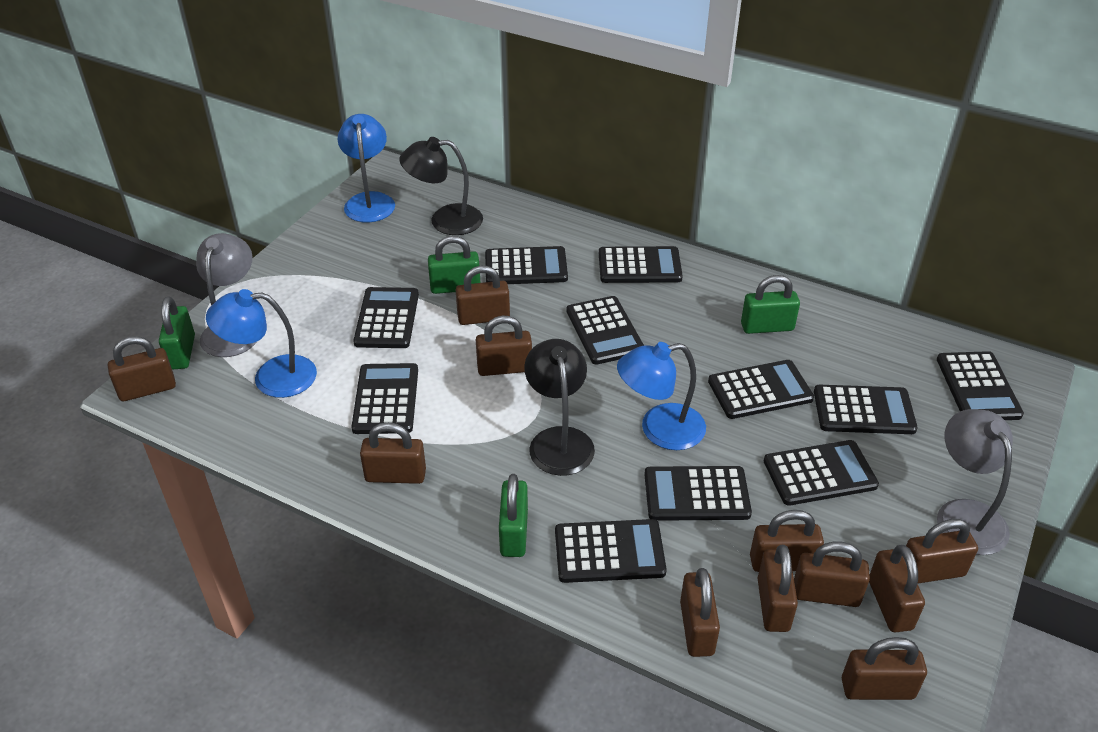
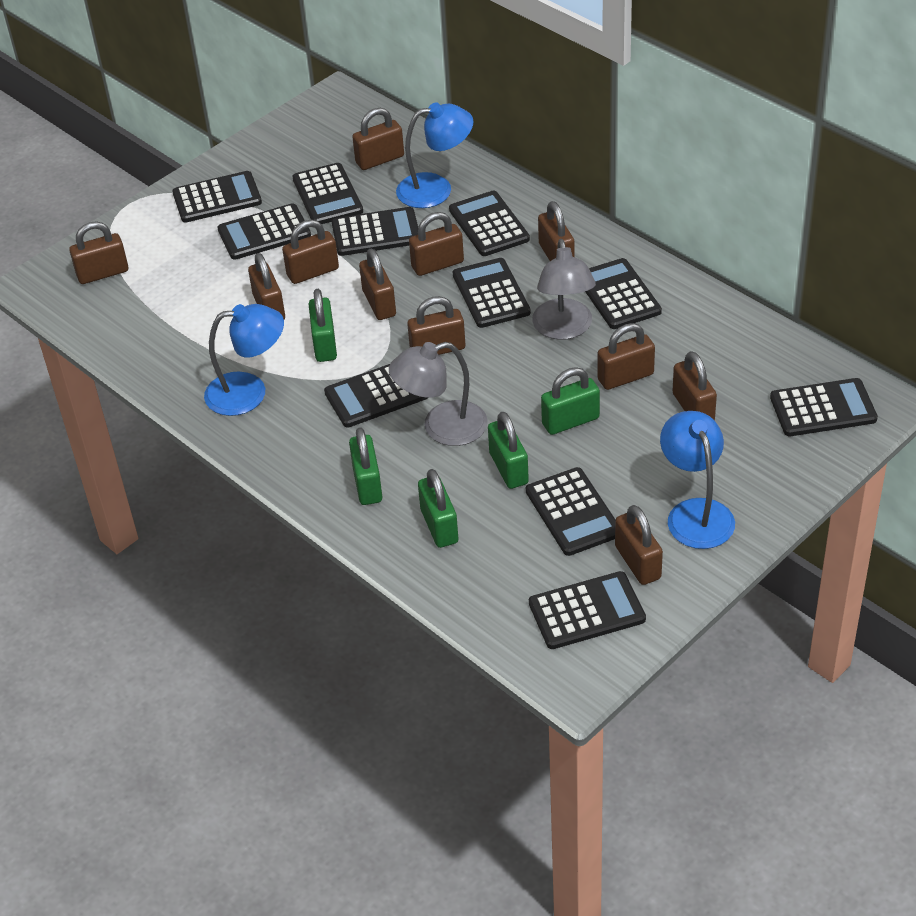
black lamp: [399,137,483,235] [524,339,595,476] = 2 -> none = 0
green padlock: [159,296,195,370] [428,236,480,294] [499,474,528,557] [741,275,800,334] = 4 -> [309,289,337,362] [349,427,382,505] [418,469,459,548] [488,412,529,489] [541,367,600,435] = 5

